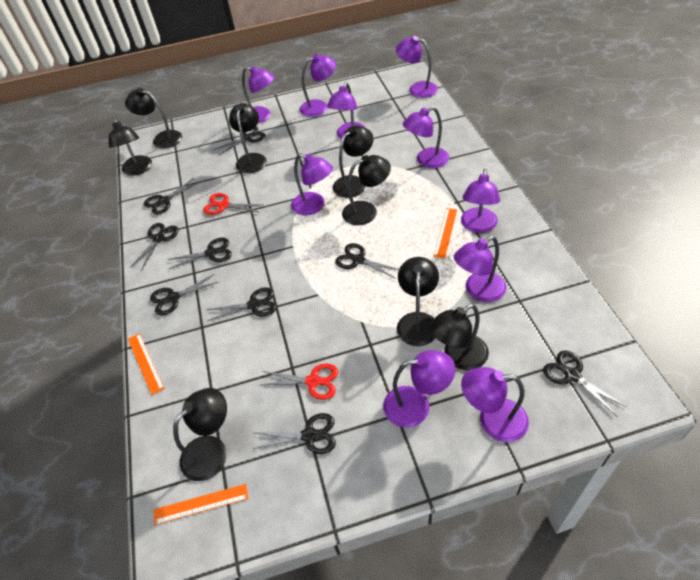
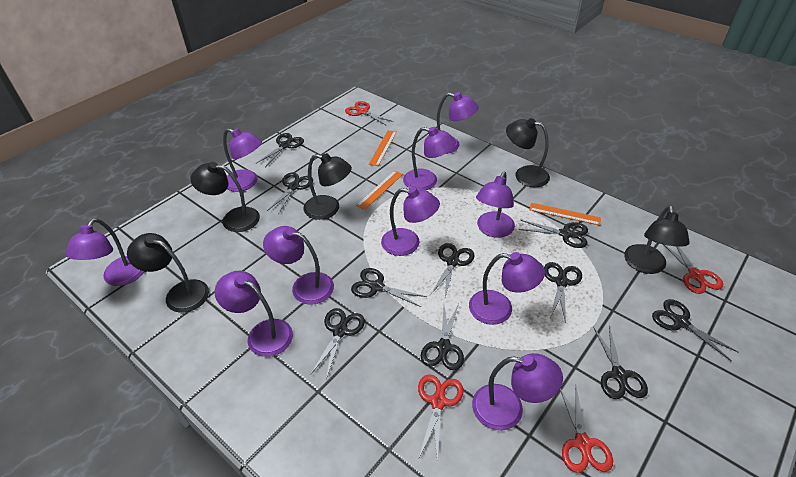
black lamp: [109,118,152,176] [125,88,182,148] [173,388,227,481] [229,103,267,173] [333,126,374,198] [342,155,391,225] [397,257,439,346] [430,304,489,370] = 8 -> [127,233,209,313] [190,162,260,232] [304,153,352,220] [506,118,550,187] [624,205,689,274] = 5
black scissors: [131,223,179,269] [144,178,200,215] [150,274,218,316] [167,238,232,269] [206,288,277,321] [213,126,265,155] [253,413,336,454] [335,243,399,279] [543,350,627,417] = 9 -> [257,133,304,167] [267,172,313,215] [311,308,365,379] [351,268,427,307] [421,305,464,370] [431,243,475,297] [519,220,588,248] [544,262,582,323] [593,326,648,399] [652,299,739,362] = 10
red scissors: [203,193,263,215] [262,363,338,400] = 2 -> [345,101,394,126] [418,374,464,461] [560,387,613,473] [664,245,723,294] = 4

